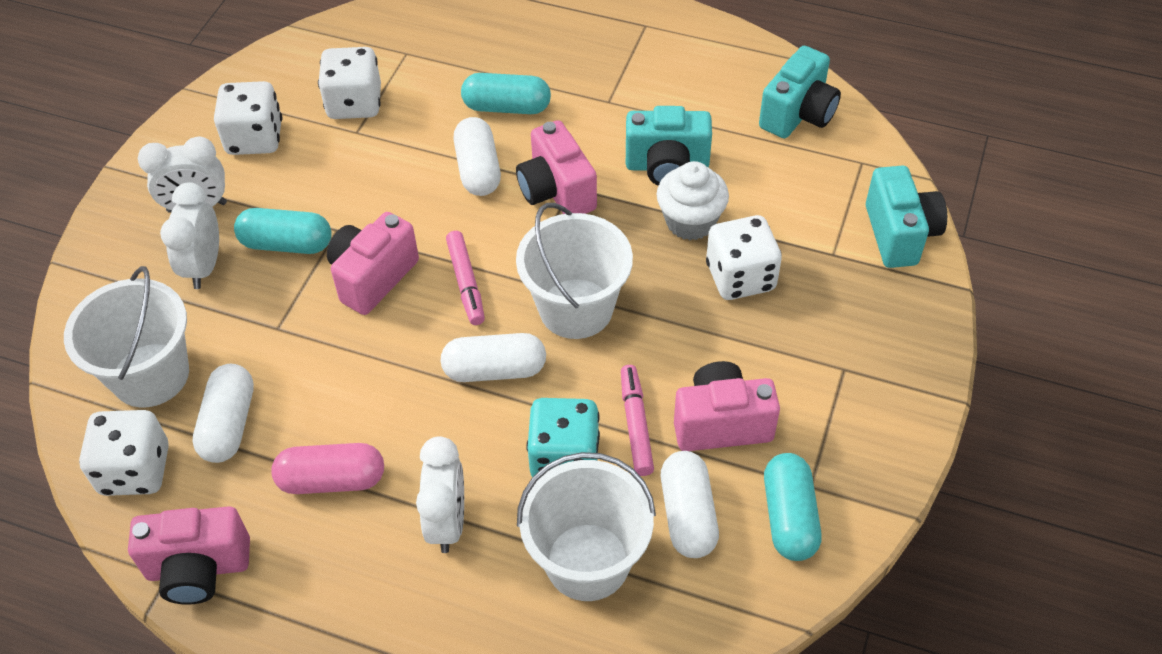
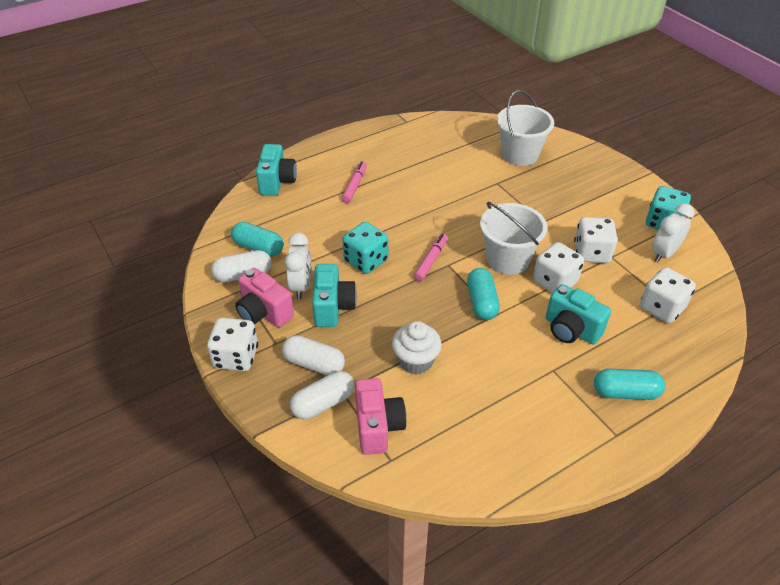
pink camera: [128,506,250,605] [327,212,419,315] [516,120,597,214] [674,361,780,451] = 4 -> [235,268,294,327] [355,378,407,455] = 2
pink capsule: [271,443,384,494] = 1 -> none = 0
turquoise dice: [527,398,600,477] = 1 -> [342,222,388,274] [646,186,691,230] = 2
white bucket: [64,266,189,408] [516,203,633,339] [517,452,656,601] = 3 -> [480,202,547,275] [497,90,554,166] = 2
white capsule: [193,364,254,463] [440,333,546,382] [453,117,501,196] [661,451,719,558] = 4 -> [211,250,272,282] [282,335,345,375] [290,371,355,420] = 3
white clock: [138,136,227,213] [160,182,219,289] [416,436,464,553] = 3 -> [285,233,311,299] [652,203,695,262] = 2

